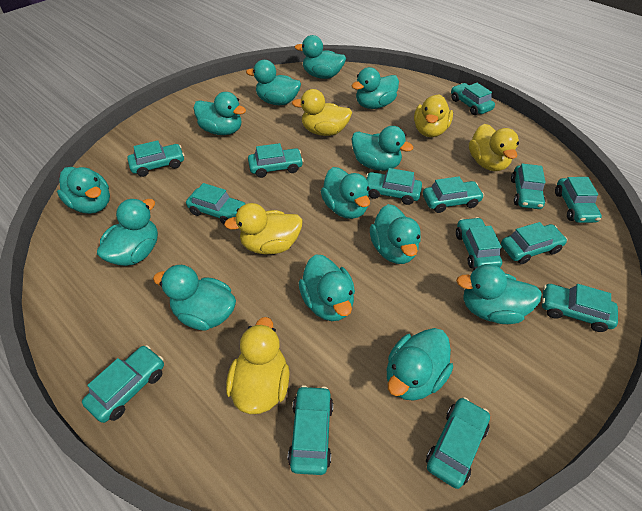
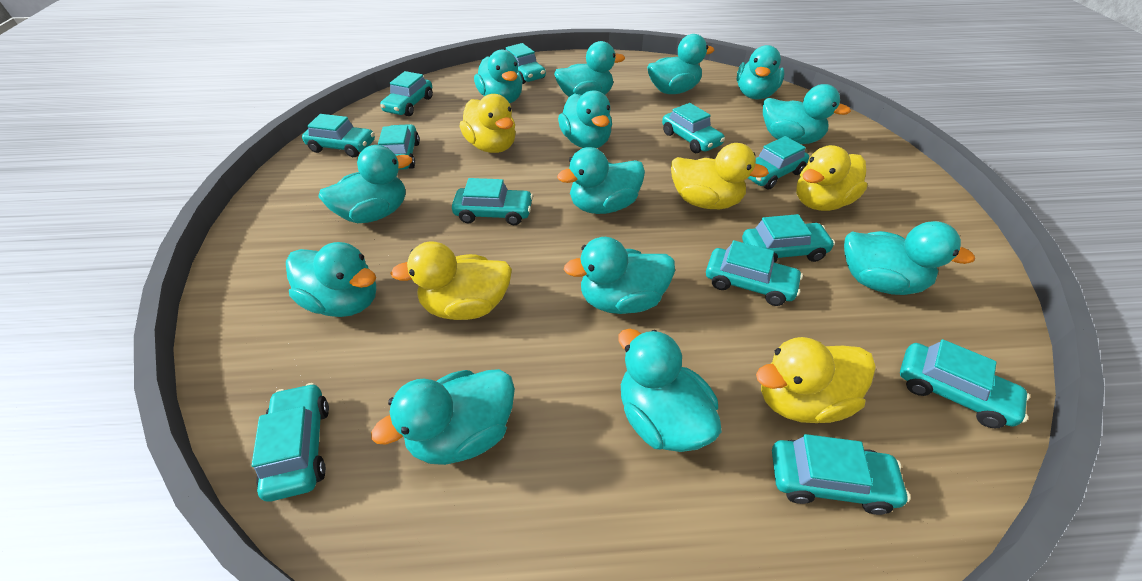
turquoise car: [82,345,164,423] [127,140,184,177] [186,183,245,224] [248,143,304,178] [288,385,333,475] [366,168,422,205] [423,176,484,213] [426,397,490,489] [451,83,495,115] [456,217,502,268] [501,222,567,264] [511,164,546,209] [542,284,618,332] [555,177,602,223] = 14 -> [252,383,329,502] [302,114,375,157] [378,124,420,170] [380,71,433,116] [452,178,533,225] [505,43,546,84] [662,103,725,153] [706,240,803,306] [742,214,835,263] [748,136,809,190] [772,434,911,515] [900,339,1030,428] = 12

